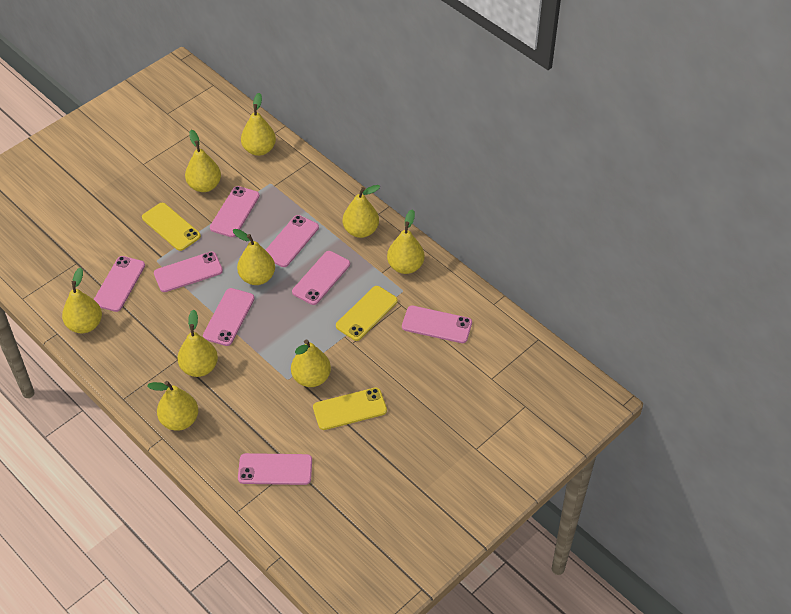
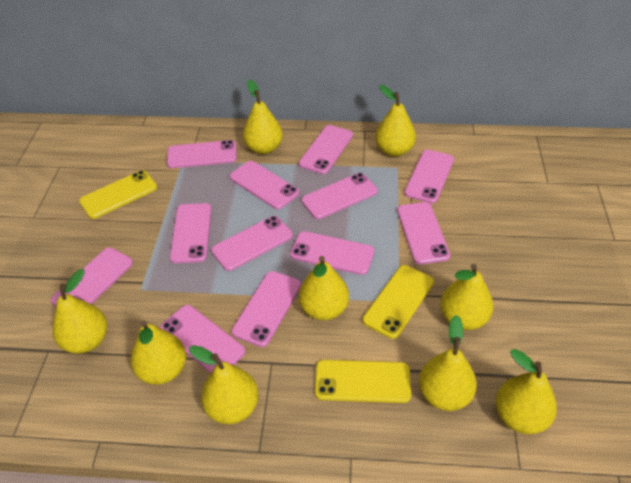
pink phone: [94,256,145,312] [154,252,223,292] [203,288,255,346] [210,186,260,237] [238,453,312,485] [266,215,319,267] [292,251,350,305] [402,306,472,343] = 8 -> [51,248,133,306] [160,305,246,373] [167,140,237,168] [170,203,212,263] [211,216,293,271] [230,161,299,209] [231,271,301,347] [290,231,375,275] [299,125,353,174] [301,173,378,219] [397,202,450,264] [404,150,454,203] = 12

